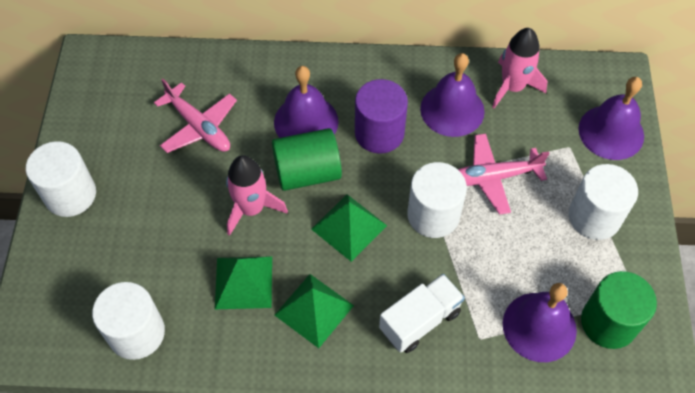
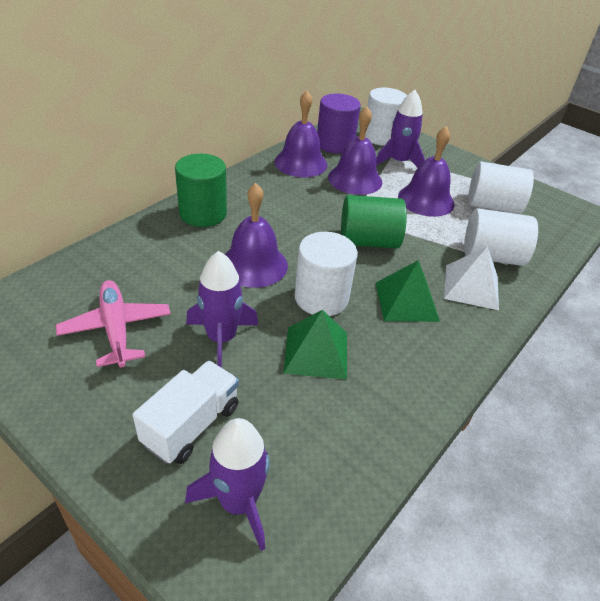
green pyramid: [215,256,272,309] [275,274,354,348] [311,194,387,262] = 3 -> [283,310,347,380] [375,260,440,322] = 2
pink plane: [154,79,237,153] [458,133,549,215] = 2 -> [56,280,171,368] = 1
pink rocket: [226,155,288,236] [492,28,547,108] = 2 -> none = 0
purple rocket: none = 0 -> [185,418,270,551] [186,251,258,368] [376,90,425,168] = 3
white pyramid: none = 0 -> [444,247,499,310] = 1

